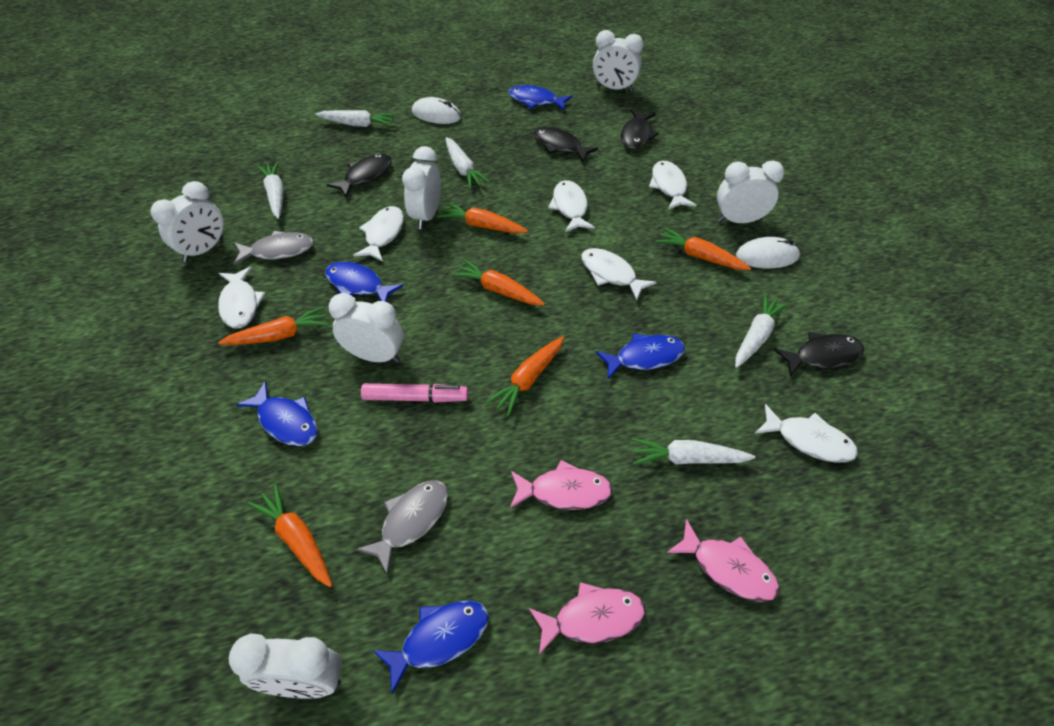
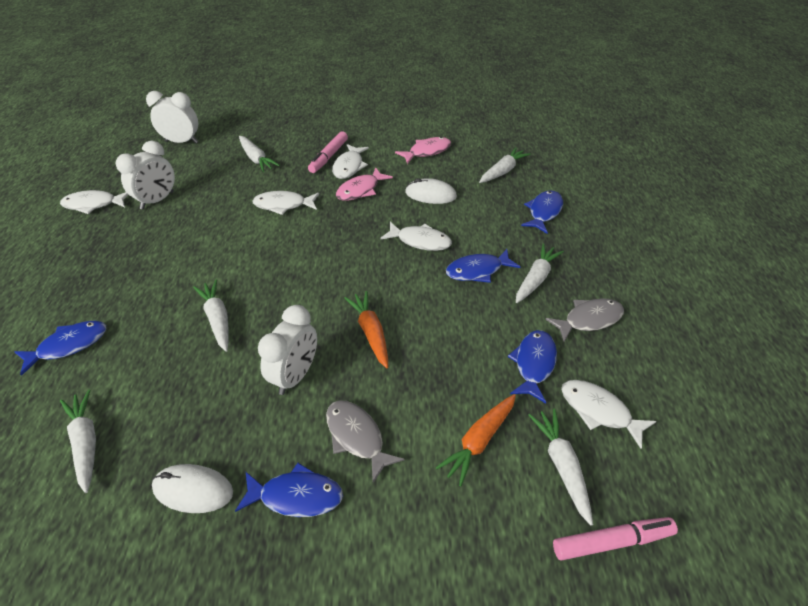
black fish: [327,154,392,197] [534,127,598,162] [621,109,659,150] [774,332,864,377] = 4 -> none = 0
orange carrot: [218,306,329,345] [248,484,332,587] [437,202,528,234] [452,260,545,305] [486,336,564,416] [655,227,751,270] = 6 -> [344,291,388,368] [436,394,516,486] = 2
pink fish: [510,460,613,510] [529,582,645,655] [667,519,779,602] = 3 -> [336,167,393,201] [395,137,451,164] = 2
pink marker: [361,383,468,403] = 1 -> [308,131,348,173] [553,517,678,561] = 2
white carrot: [257,161,284,219] [315,110,396,127] [446,137,490,189] [632,438,755,465] [735,293,789,368] = 5 -> [60,389,96,493] [193,279,229,352] [239,136,280,172] [479,147,531,183] [516,244,564,303] [528,409,593,526] = 6
white clock: [151,181,224,262] [229,633,342,699] [329,293,404,363] [402,146,441,229] [593,30,643,92] [717,161,784,223] = 6 -> [115,141,175,209] [146,91,198,143] [258,305,317,395] = 3
white fish: [218,267,265,328] [353,206,404,262] [548,180,595,232] [581,248,657,301] [649,161,696,210] [755,404,858,463] = 6 -> [60,190,128,214] [252,191,319,215] [332,144,369,179] [380,222,452,251] [561,380,657,449] = 5

